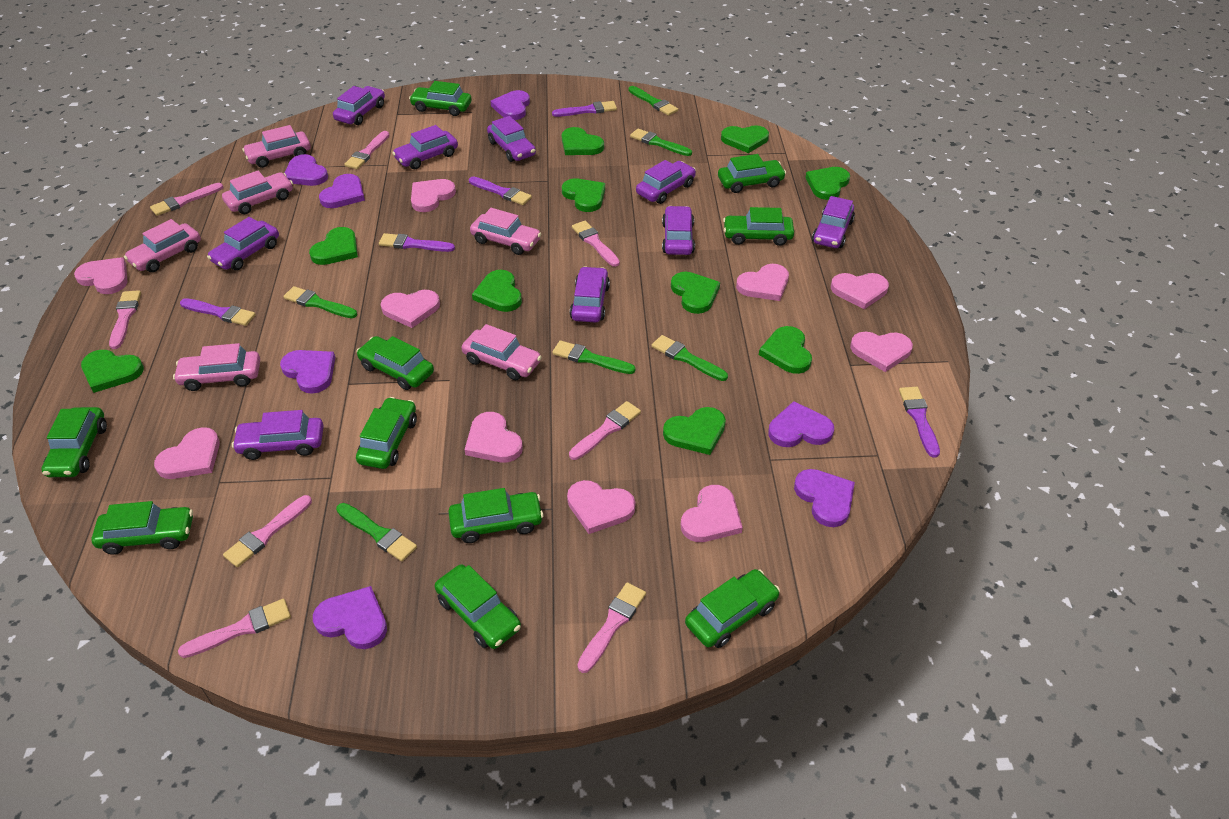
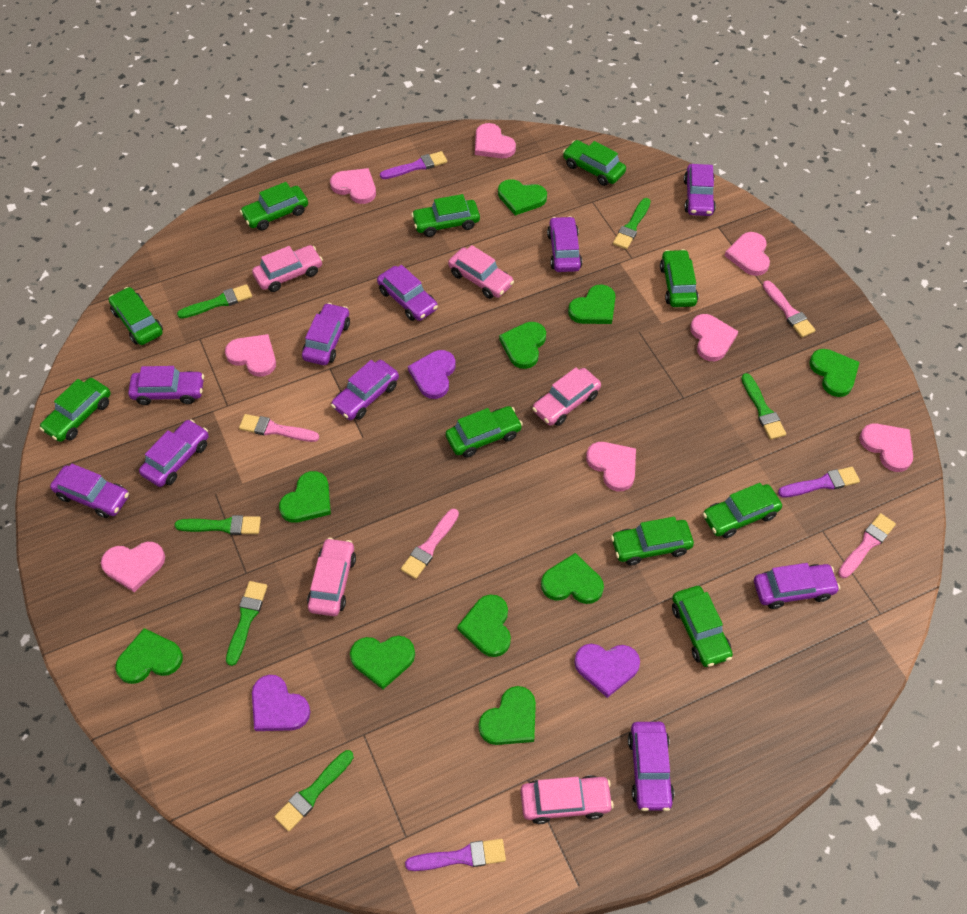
pink brush: [109,290,141,349] [150,183,223,216] [178,599,291,658] [223,495,312,567] [344,131,389,169] [569,401,641,460] [572,221,620,267] [577,582,646,673] = 8 -> [239,414,319,442] [401,509,459,579] [763,281,816,337] [838,513,896,578] = 4
pink car: [124,219,201,272] [173,343,260,391] [222,170,293,214] [242,125,311,168] [462,324,542,380] [470,208,541,255] = 6 -> [252,245,323,292] [307,538,356,616] [448,245,514,299] [520,775,614,824] [532,367,601,426] = 5
pink heart: [74,257,128,294] [154,427,220,479] [381,290,440,328] [411,179,456,212] [465,412,523,462] [567,480,635,534] [681,485,743,542] [736,264,789,301] [831,273,889,309] [850,332,913,372] = 10 -> [101,542,165,592] [225,334,276,377] [330,168,376,204] [475,123,516,158] [586,442,636,491] [690,314,738,361] [725,232,770,276] [859,423,913,472] = 8
purple brush: [180,298,256,326] [379,233,455,252] [469,177,532,205] [552,101,617,117] [899,387,940,458] = 5 -> [380,151,447,179] [405,839,506,871] [778,467,860,497] = 3
purple car: [207,217,279,270] [232,410,324,460] [333,86,385,125] [392,125,458,169] [487,116,536,162] [570,266,610,322] [636,160,696,204] [662,206,695,255] [812,196,855,248] = 9 -> [50,464,129,518] [128,366,204,405] [139,419,209,487] [302,303,350,365] [331,360,399,420] [377,265,438,321] [547,216,582,272] [628,722,674,811] [684,164,716,216] [754,563,840,609] = 10
purple heart: [280,350,335,394] [285,154,328,186] [313,586,387,649] [319,174,365,208] [491,90,530,120] [768,401,834,447] [794,469,855,527] = 7 -> [252,675,310,731] [408,350,456,399] [574,644,640,698] = 3

